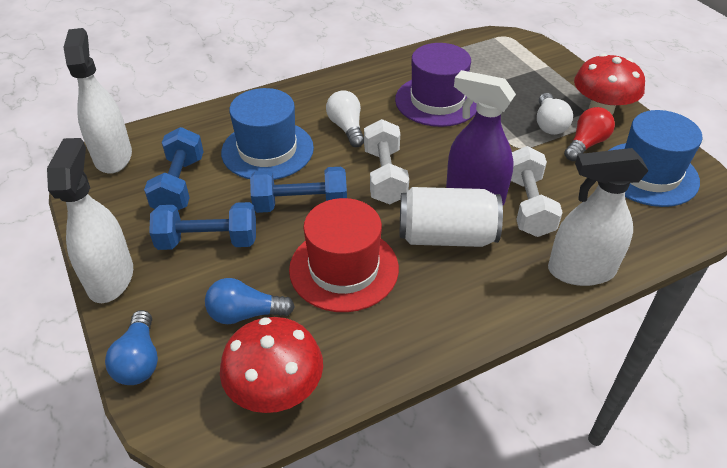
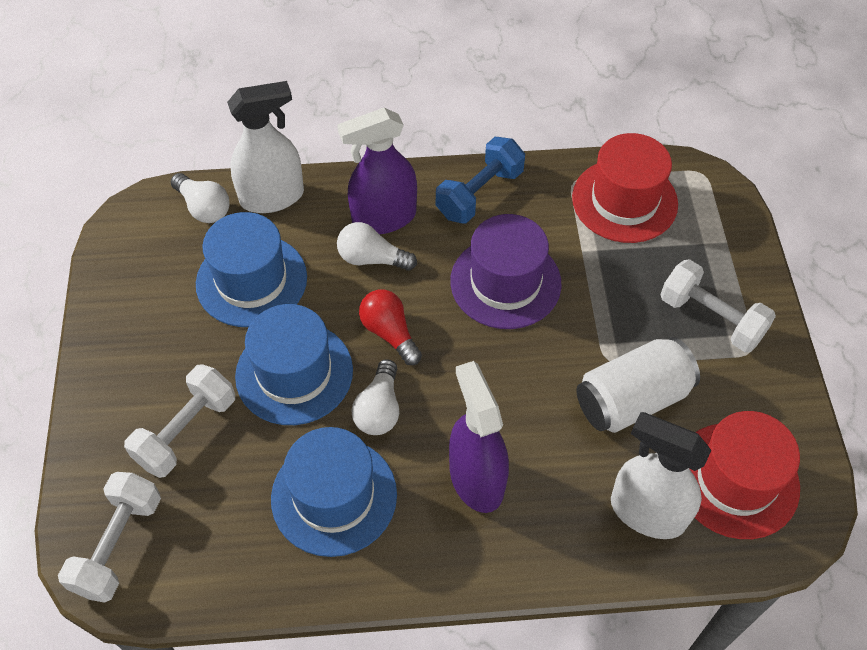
blue dumbbell: [144,127,204,210] [149,202,256,250] [250,167,347,213] = 3 -> [436,137,525,223] = 1
blue hat: [221,88,314,180] [608,110,702,207] = 2 -> [196,212,307,327] [235,304,353,425] [271,427,397,557] = 3
blue light bulb: [105,310,158,385] [205,278,295,324] = 2 -> none = 0
purple spray bottle: [446,70,516,205] = 1 -> [337,108,417,234] [449,361,509,513] = 2
red hat: [289,198,399,312] = 1 -> [572,133,678,243] [690,411,800,539] = 2
red mushroom: [220,317,323,413] [574,53,645,115] = 2 -> none = 0
white dumbbell: [364,119,409,204] [511,146,563,237] = 2 -> [58,472,161,603] [124,364,235,478] [660,259,776,352] = 3
white light bulb: [326,90,364,147] [537,93,573,135] = 2 -> [171,173,229,223] [337,222,417,271] [352,359,399,435] = 3
white spray bottle: [47,138,133,303] [64,28,132,174] [548,148,649,286] = 3 -> [227,81,304,213] [611,412,711,539] = 2

